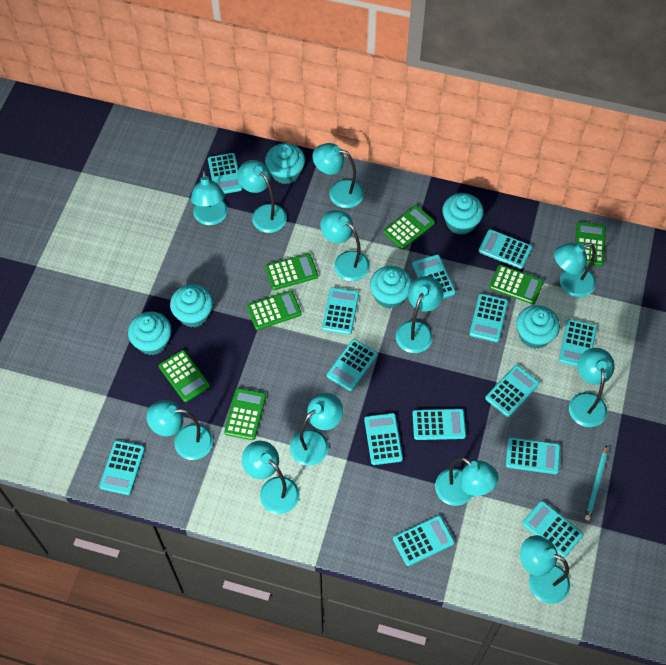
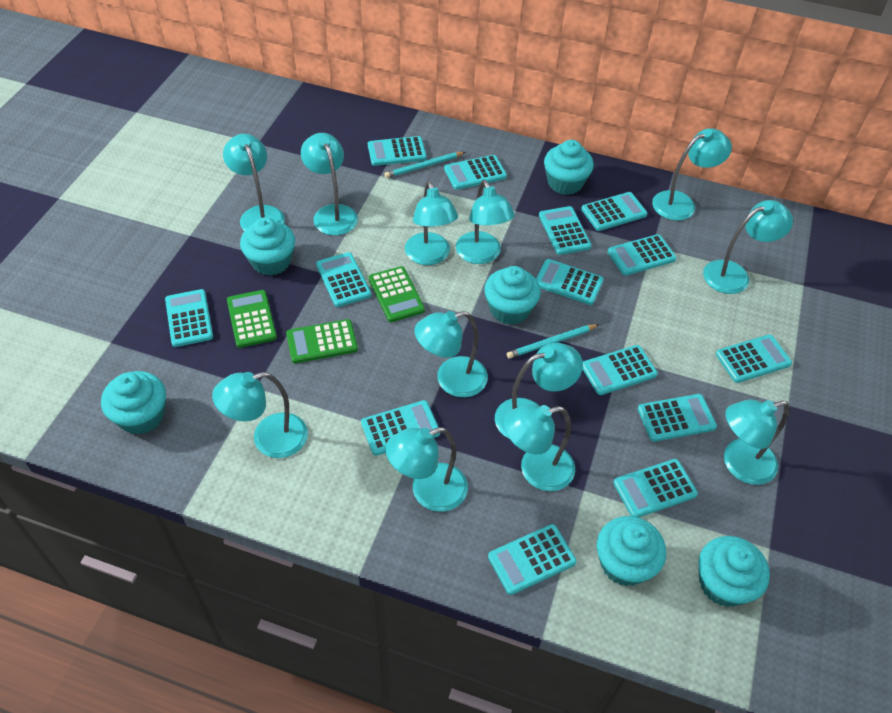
green calculator: [159,350,210,402] [224,388,266,440] [247,290,302,330] [265,253,318,290] [383,205,435,249] [489,265,544,304] [575,222,606,266] = 7 -> [227,290,277,348] [286,319,358,363] [369,266,425,322] = 3
turquoise pencil: [585,445,607,521] = 1 -> [384,152,465,178] [507,324,599,359] = 2

